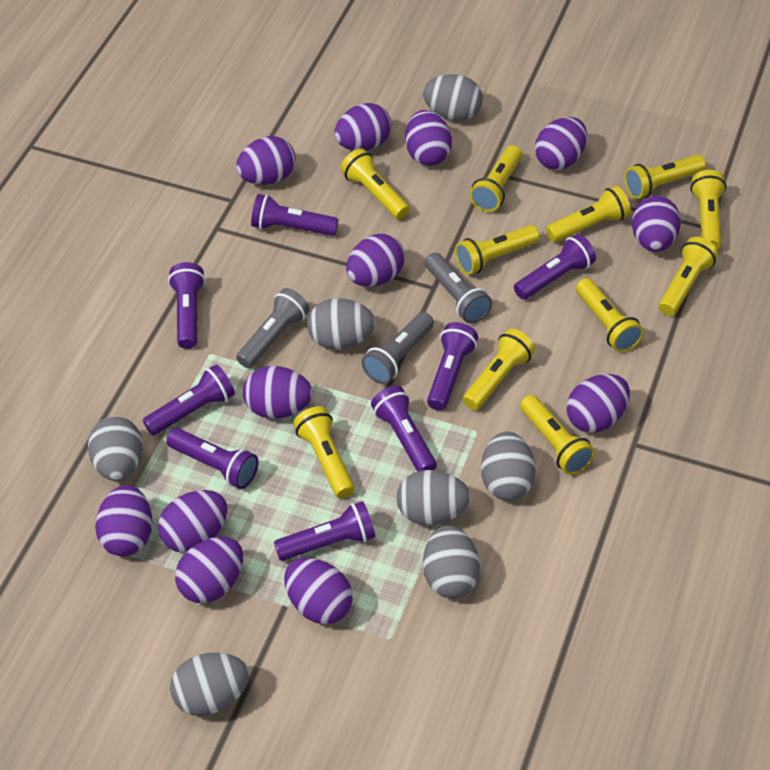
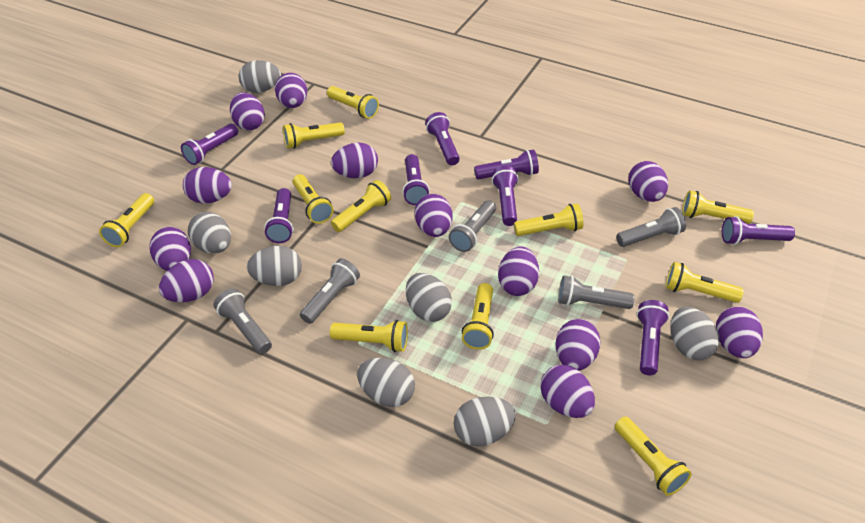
grey flashlight: [236,288,310,368] [362,312,434,384] [425,253,492,323] = 3 -> [214,288,272,354] [300,258,360,324] [449,200,496,252] [558,275,635,309] [616,207,686,247] = 5

